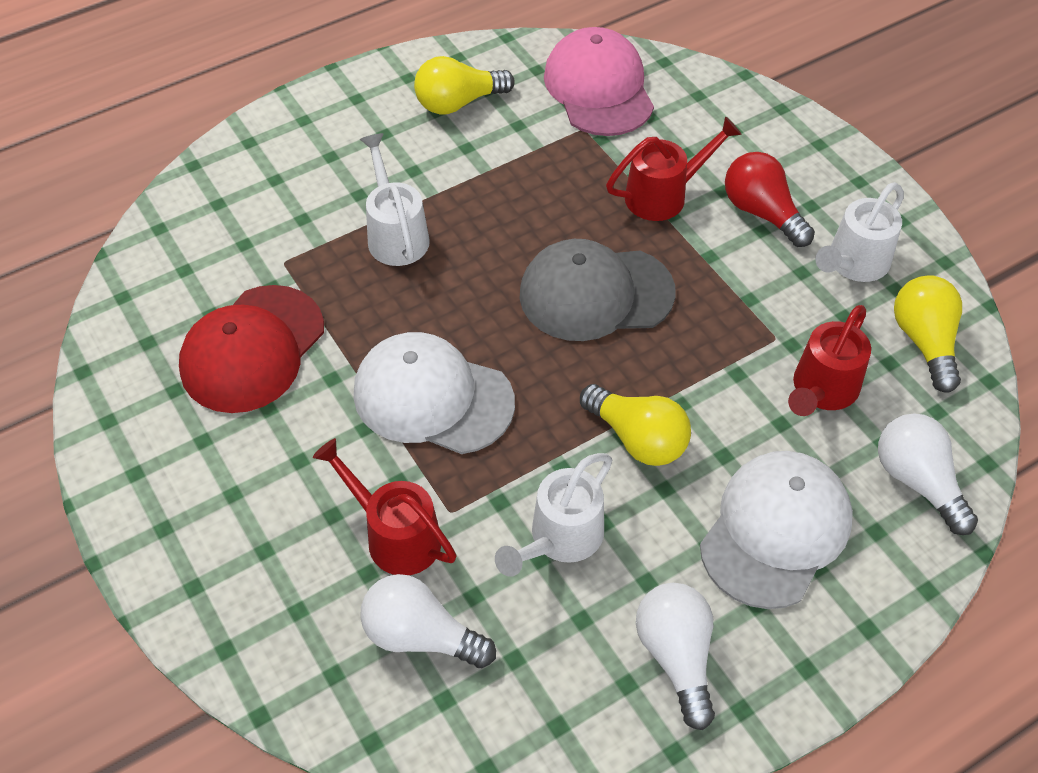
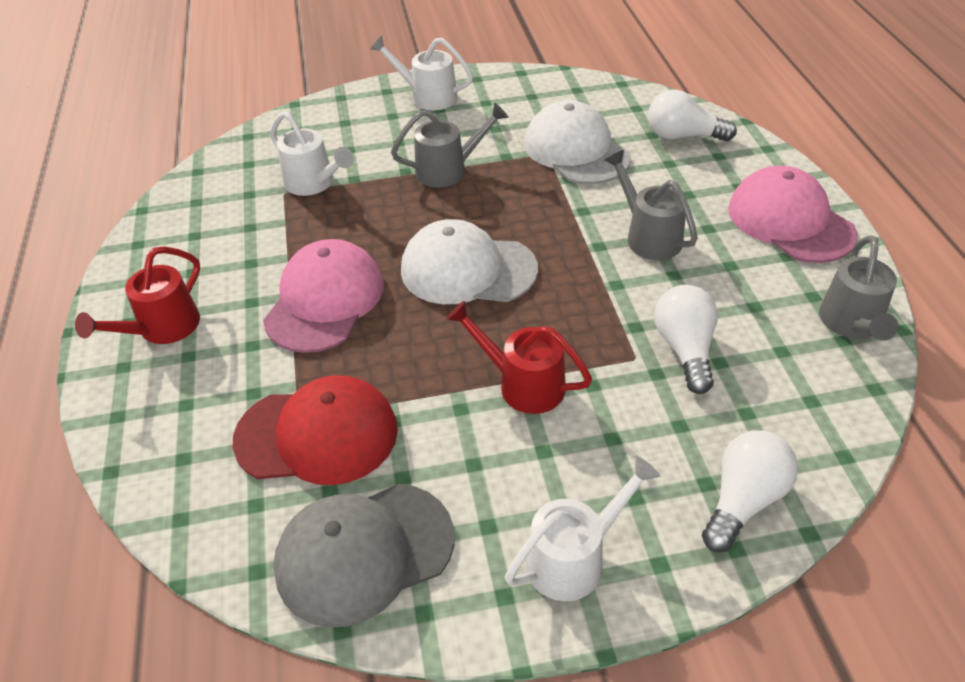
grey watering can: none = 0 -> [391,102,509,187] [605,150,698,260] [819,235,898,341] = 3
pink cap: [544,27,654,136] = 1 -> [263,239,384,353] [728,166,857,263] = 2
red light bulb: [725,152,815,247] = 1 -> none = 0
red watering can: [313,438,456,575] [606,116,742,221] [788,305,871,416] = 3 -> [75,246,200,344] [446,301,592,414] = 2
yellow light bulb: [414,56,515,115] [580,384,691,466] [894,275,962,393] = 3 -> none = 0

